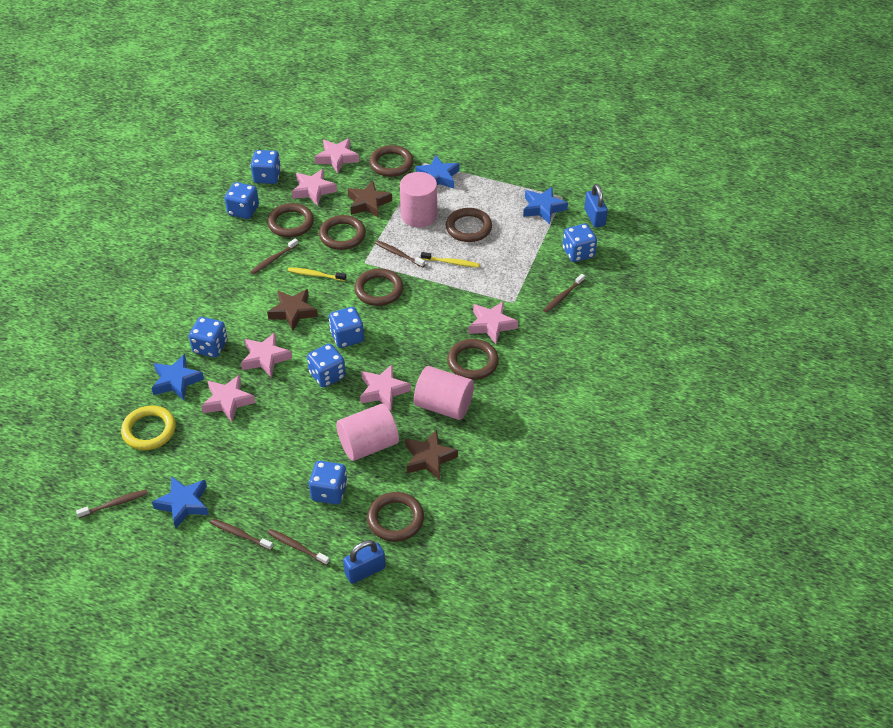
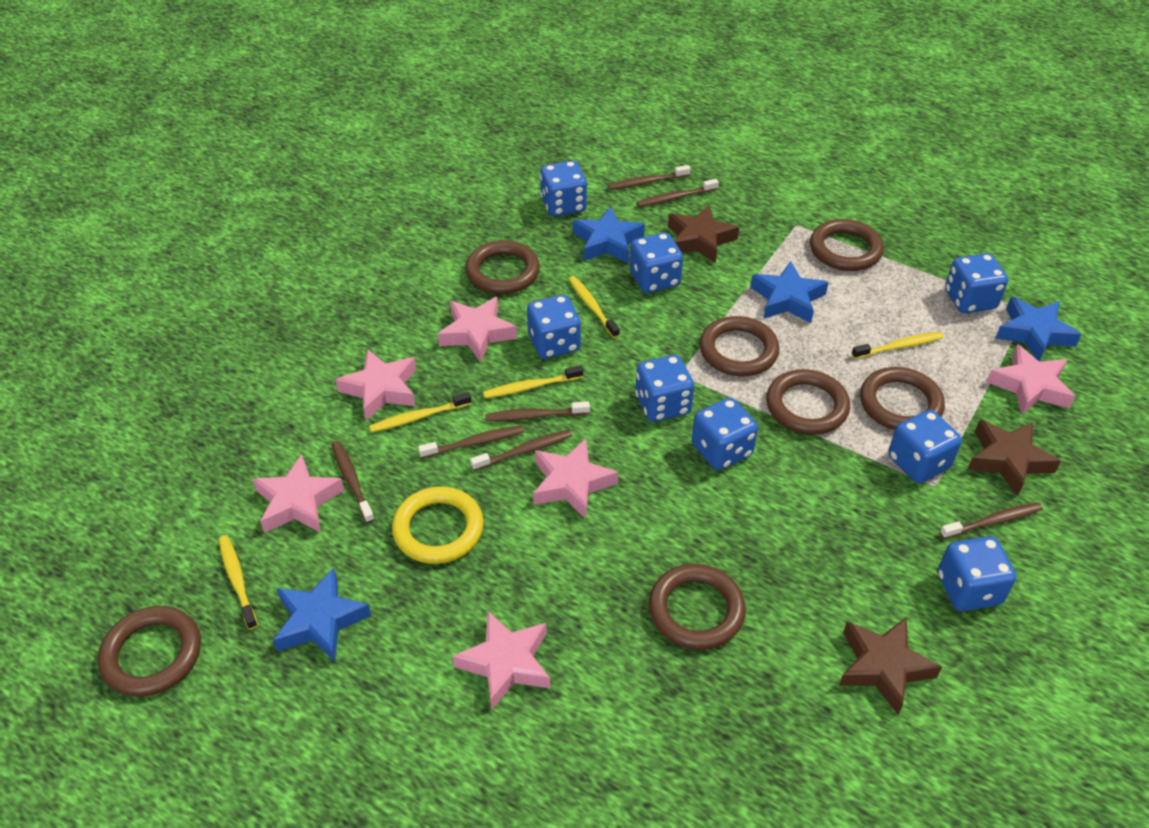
blue dice: [189,317,227,358] [225,182,259,219] [251,150,281,184] [307,344,346,388] [309,461,347,505] [329,307,364,348] [563,224,597,262] = 7 -> [527,295,581,359] [540,161,587,217] [630,232,683,293] [635,355,694,422] [692,398,758,470] [888,410,962,483] [938,536,1016,611] [945,253,1008,313] = 8
blue padlock: [343,540,386,584] [584,184,608,228] = 2 -> none = 0
brown toothbrush: [76,489,148,518] [210,518,273,550] [250,238,298,274] [268,529,330,565] [375,240,425,267] [544,274,585,312] = 6 -> [331,441,375,523] [418,425,524,459] [470,430,572,471] [485,401,590,421] [607,165,690,190] [636,179,719,207] [940,502,1043,539] = 7
pink cylinder: [336,404,399,461] [400,172,437,227] [414,366,474,420] = 3 -> none = 0
yellow toothbrush: [288,267,346,281] [421,252,480,268] = 2 -> [219,535,258,630] [369,392,472,433] [483,365,583,398] [569,276,620,338] [852,332,944,359] = 5

